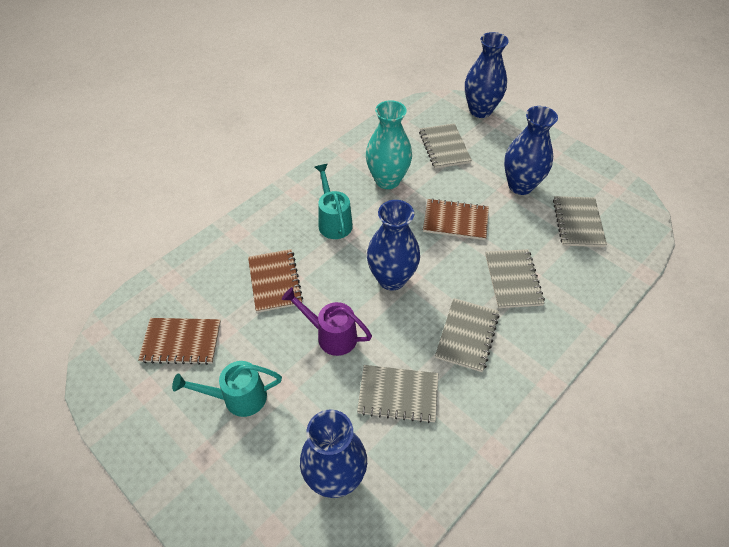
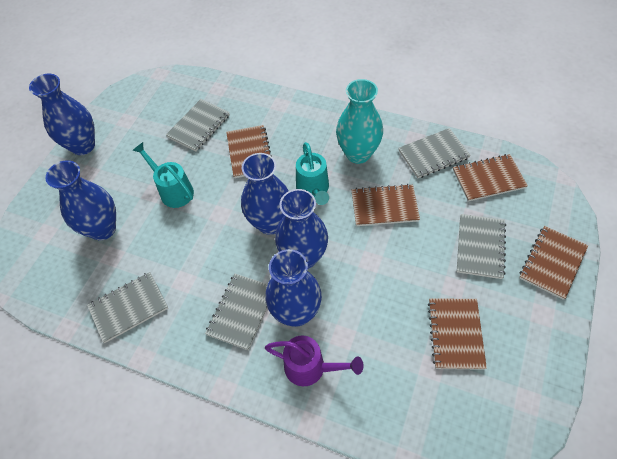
blue vase: [300,410,367,498] [367,200,420,290] [465,32,509,118] [504,106,558,195] = 4 -> [29,74,95,155] [45,160,116,240] [241,153,288,235] [265,249,322,327] [275,189,328,269] = 5
brown notebook: [138,318,221,365] [248,249,303,313] [423,198,489,240] = 3 -> [226,125,271,178] [351,184,420,226] [428,298,487,370] [453,154,528,202] [519,226,588,300] = 5

